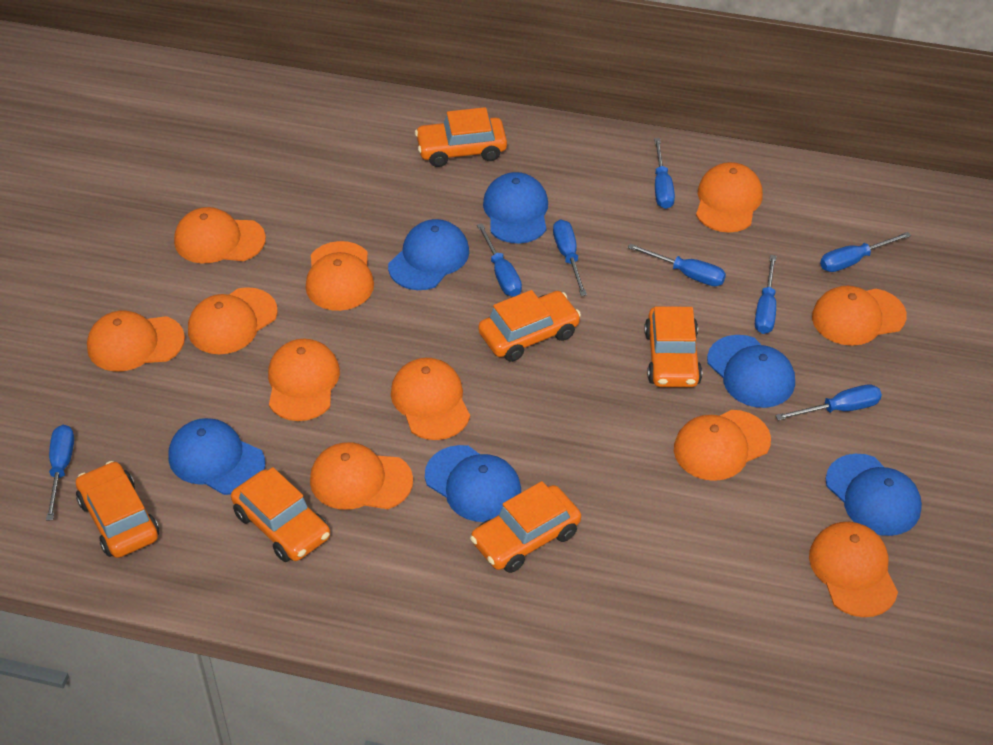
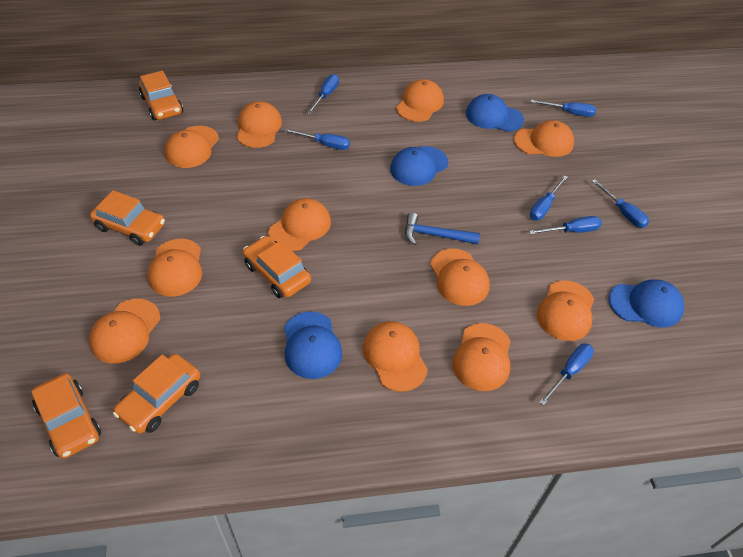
blue cap: [168,418,265,495] [388,219,469,290] [425,445,521,522] [483,172,548,244] [707,335,795,408] [826,454,922,536] = 6 -> [284,312,342,379] [390,146,448,186] [466,94,524,132] [609,279,684,328] = 4
blue hammer: none = 0 -> [405,213,480,245] = 1
blue screwdriver: [46,425,74,520] [477,223,522,297] [553,219,587,296] [628,244,726,286] [654,138,675,209] [755,255,776,334] [775,384,882,421] [820,232,911,272] = 8 -> [284,128,350,150] [307,74,339,114] [529,216,602,234] [530,175,568,221] [531,100,596,117] [539,343,594,406] [592,179,649,228] = 7
orange car: [76,461,159,558] [231,467,330,562] [415,107,507,167] [470,481,581,573] [478,290,581,362] [644,306,702,387] = 6 -> [31,373,101,458] [90,190,165,246] [113,354,200,434] [139,71,183,120] [243,236,311,298] = 5

